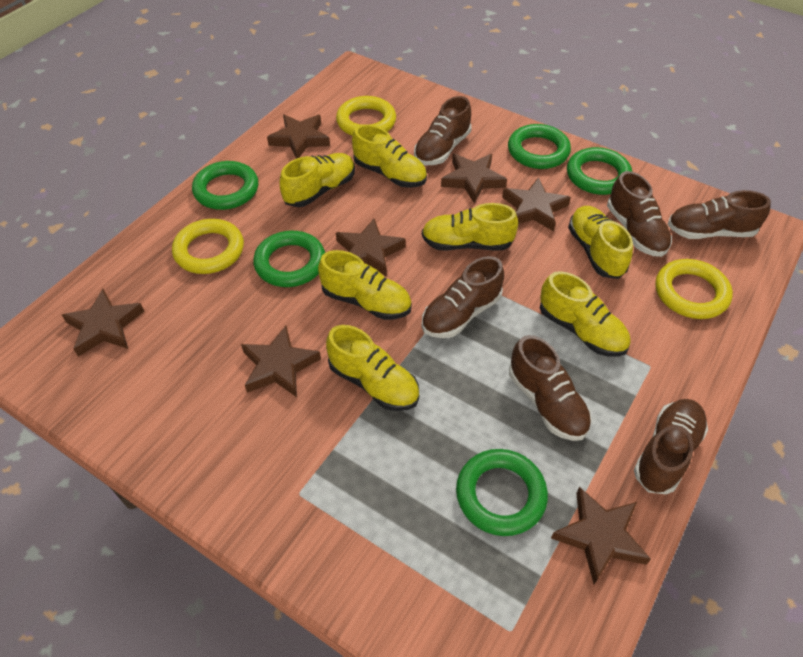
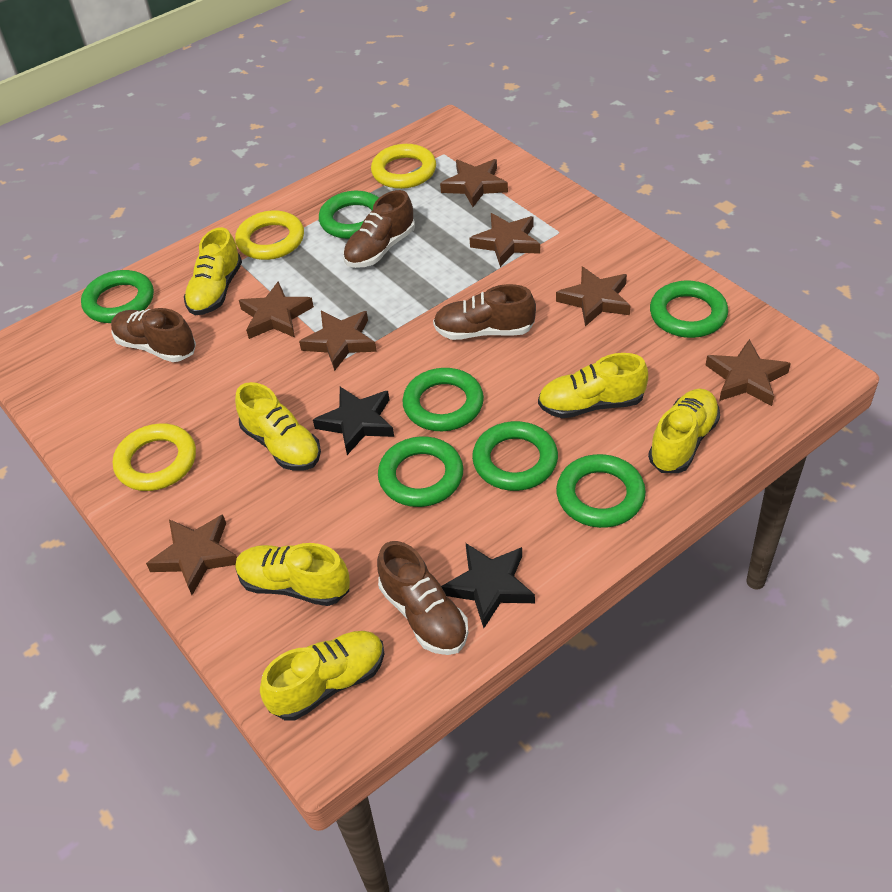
black star: none = 0 -> [313,387,394,455] [441,543,535,628] = 2
brown shoe: [414,96,472,165] [422,256,504,338] [509,335,592,441] [607,171,672,257] [634,399,708,494] [667,190,771,239] = 6 -> [111,308,196,362] [343,190,415,268] [377,541,468,655] [433,284,536,340] = 4
green ring: [192,161,258,210] [253,231,325,287] [456,449,548,536] [508,124,571,169] [567,147,632,195] = 5 -> [81,270,154,323] [319,191,379,239] [378,437,463,507] [402,368,484,431] [472,421,558,491] [556,454,646,528] [650,280,728,338] = 7
yellow shoe: [280,153,355,207] [318,250,412,320] [326,325,419,411] [352,124,427,188] [422,203,518,251] [540,271,630,357] [568,206,633,279] = 7 -> [184,227,242,315] [235,382,321,471] [235,543,350,606] [260,631,385,721] [538,353,648,418] [648,389,720,473] = 6

